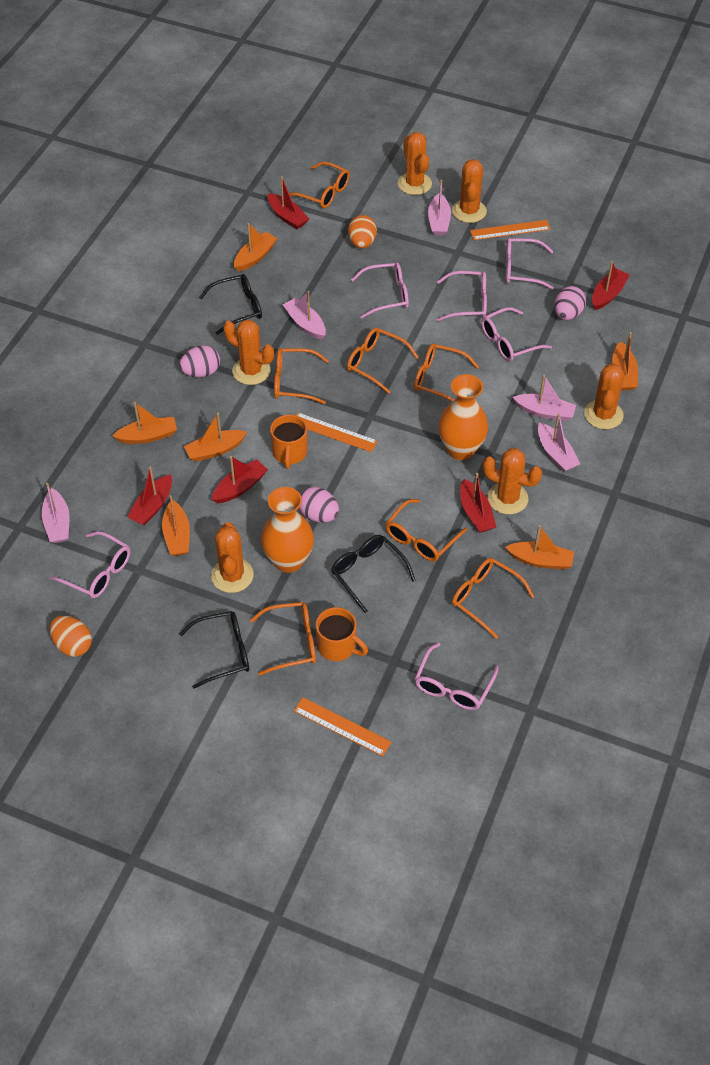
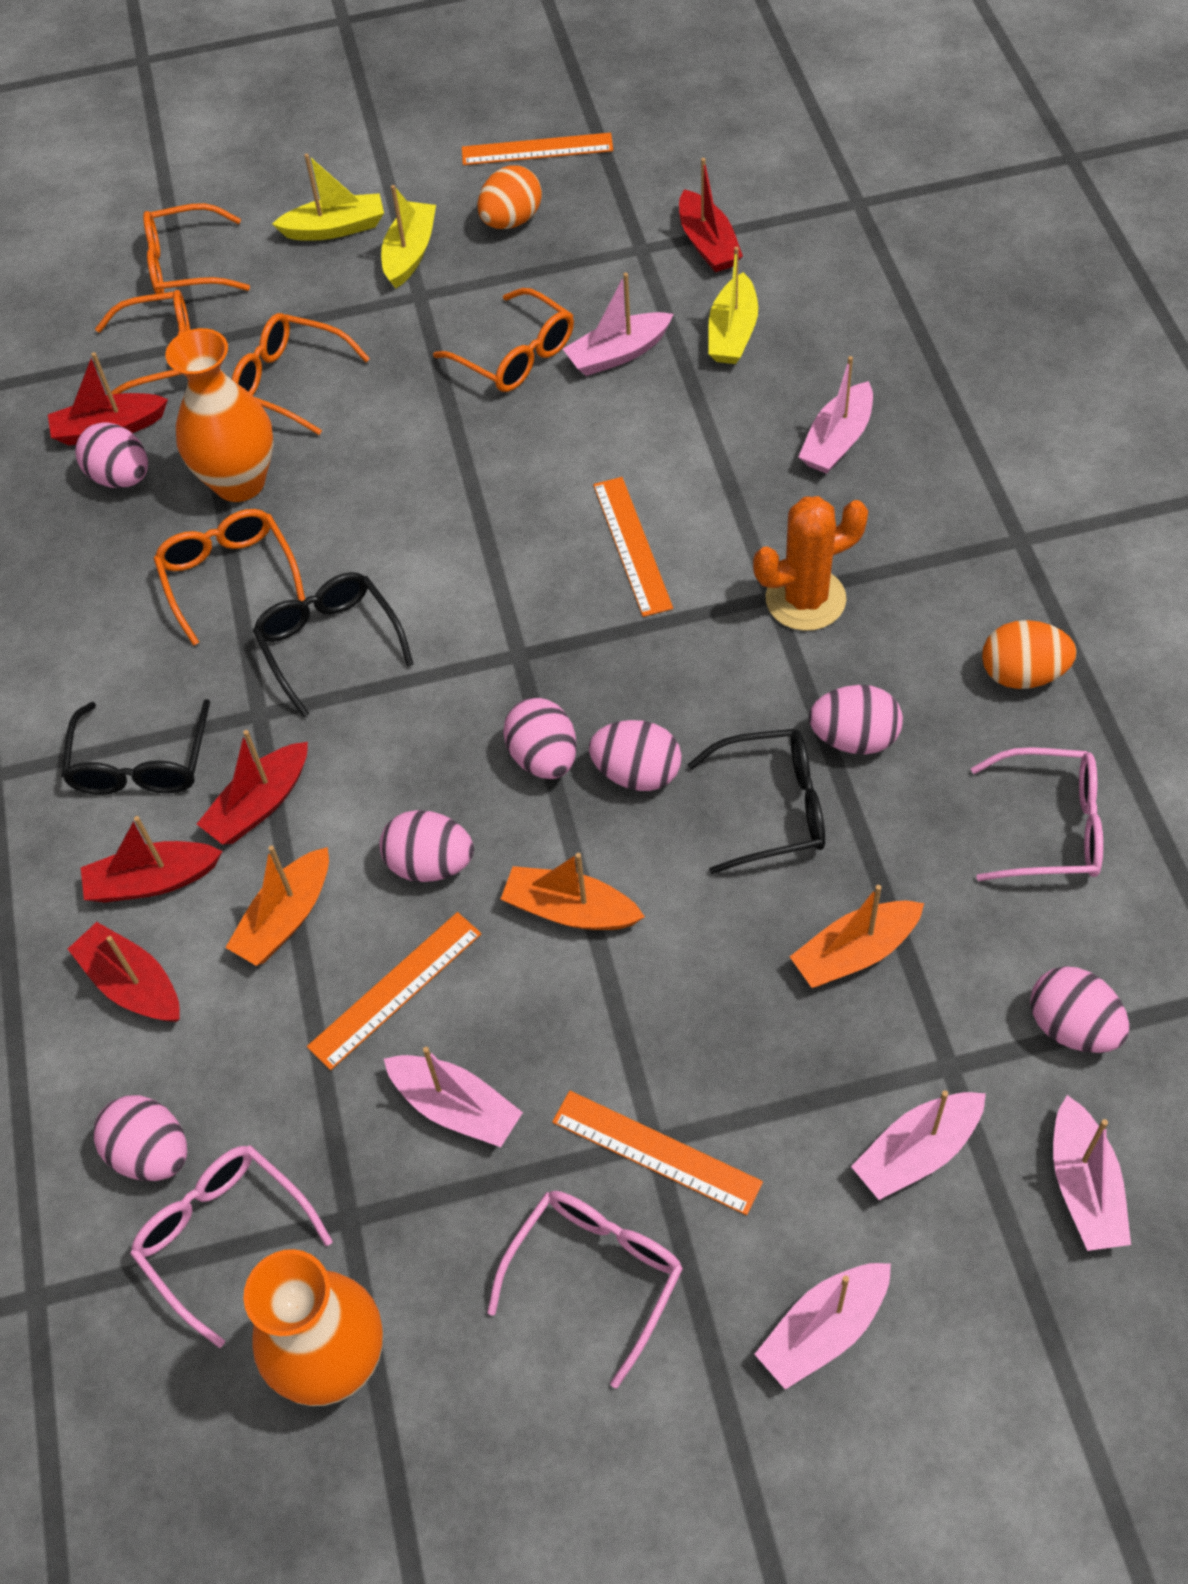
orange boat: [112,402,177,444] [162,495,190,556] [184,412,247,462] [234,223,278,271] [505,525,574,570] [612,332,638,390] = 6 -> [225,845,329,966] [501,853,645,930] [790,885,924,988] = 3
orange cactus: [211,522,254,593] [223,320,274,385] [398,132,432,195] [452,159,487,223] [483,448,542,514] [584,363,624,429] = 6 -> [753,496,868,631] = 1
orange glasses: [250,602,316,676] [274,348,329,404] [289,162,350,208] [347,328,419,394] [385,499,467,561] [414,344,479,402] [452,558,534,639] = 7 -> [95,290,190,394] [143,203,250,294] [154,509,305,646] [232,313,370,435] [433,288,574,392] = 5
orange mug: [270,415,308,469] [316,607,368,661] = 2 -> none = 0
orange ruler: [294,697,392,756] [296,412,378,452] [470,220,551,240] = 3 -> [307,912,481,1070] [462,133,613,165] [552,1091,763,1215] [593,477,673,617] = 4
pink boat: [42,483,70,543] [283,291,326,340] [428,180,451,236] [513,375,576,421] [538,413,580,472] = 5 -> [384,1047,523,1147] [563,273,673,376] [754,1263,891,1390] [798,356,873,474] [851,1090,986,1200] [1053,1095,1131,1251] = 6
pink egg: [179,345,220,377] [299,487,339,523] [554,286,586,320] = 3 -> [75,422,148,488] [93,1095,187,1181] [379,810,474,882] [503,698,577,779] [589,720,682,791] [809,685,903,754] [1030,966,1129,1053] = 7
pink glasses: [49,531,130,598] [351,262,409,318] [415,643,499,710] [437,271,487,321] [481,307,552,361] [506,238,554,290] = 6 -> [130,1145,333,1348] [487,1191,683,1388] [971,747,1103,881] = 3
yellow boat: none = 0 -> [272,154,384,241] [381,185,436,288] [708,247,758,364] = 3

